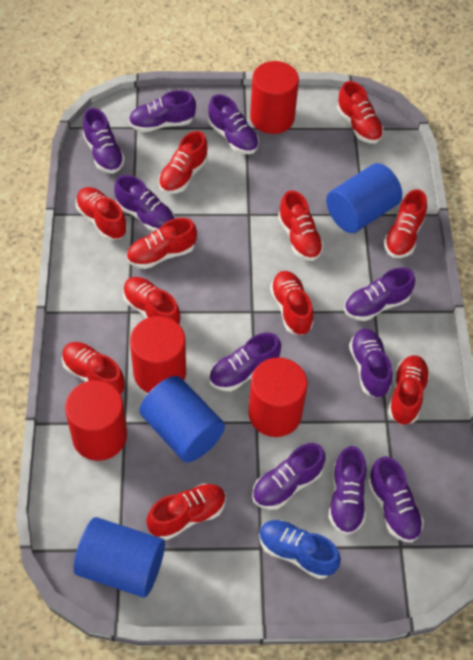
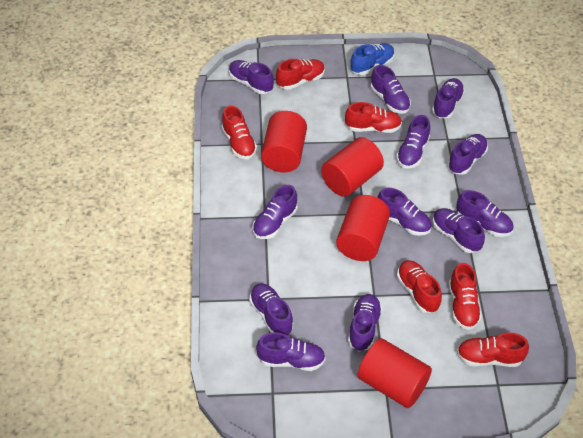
blue cylinder: [74,517,165,598] [139,376,225,463] [326,163,402,233] = 3 -> none = 0
purple shoe: [83,108,125,173] [114,175,175,232] [129,90,196,132] [208,94,259,154] [209,333,281,391] [252,443,325,510] [328,446,367,535] [344,267,415,321] [349,328,393,398] [368,456,424,543] = 10 -> [229,60,274,94] [249,283,293,335] [252,185,297,239] [256,333,326,371] [348,294,382,351] [371,65,411,114] [377,188,432,236] [396,115,430,168] [432,78,465,118] [433,208,485,253] [448,134,488,175] [456,190,513,237] = 12
red shoe: [62,342,125,394] [76,187,127,240] [123,277,180,324] [127,218,197,269] [146,483,226,540] [158,131,208,194] [270,271,314,335] [278,190,324,261] [337,81,384,144] [384,189,427,258] [388,355,430,425] = 11 -> [222,106,257,159] [276,59,325,90] [345,102,402,133] [397,260,442,313] [449,263,482,330] [457,333,529,367] = 6

